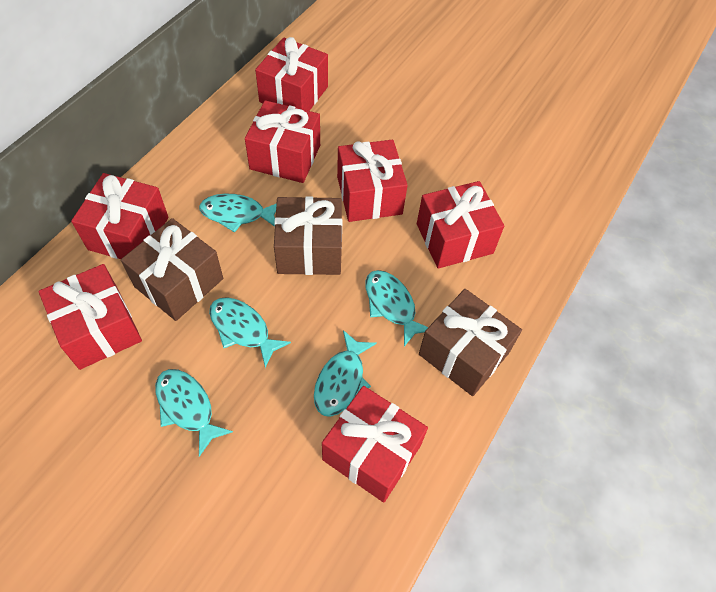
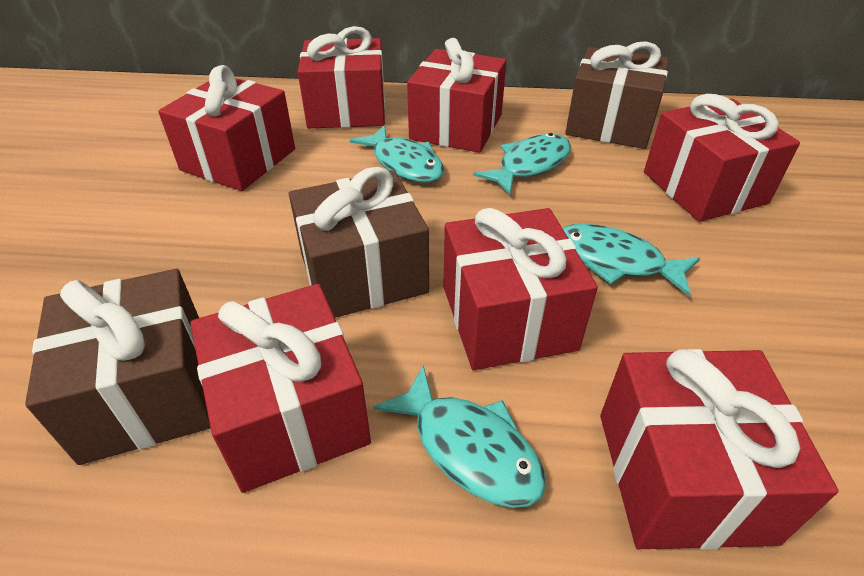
turquoise fish: [155,369,233,457] [199,194,277,233] [209,297,291,368] [314,330,377,417] [365,270,428,346] = 5 -> [350,125,444,183] [373,366,546,508] [473,133,571,195] [563,224,700,297] = 4

